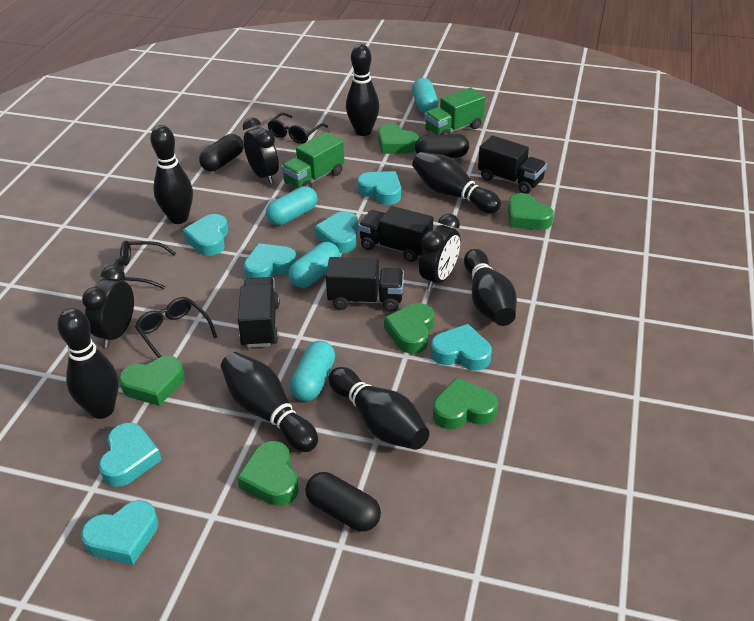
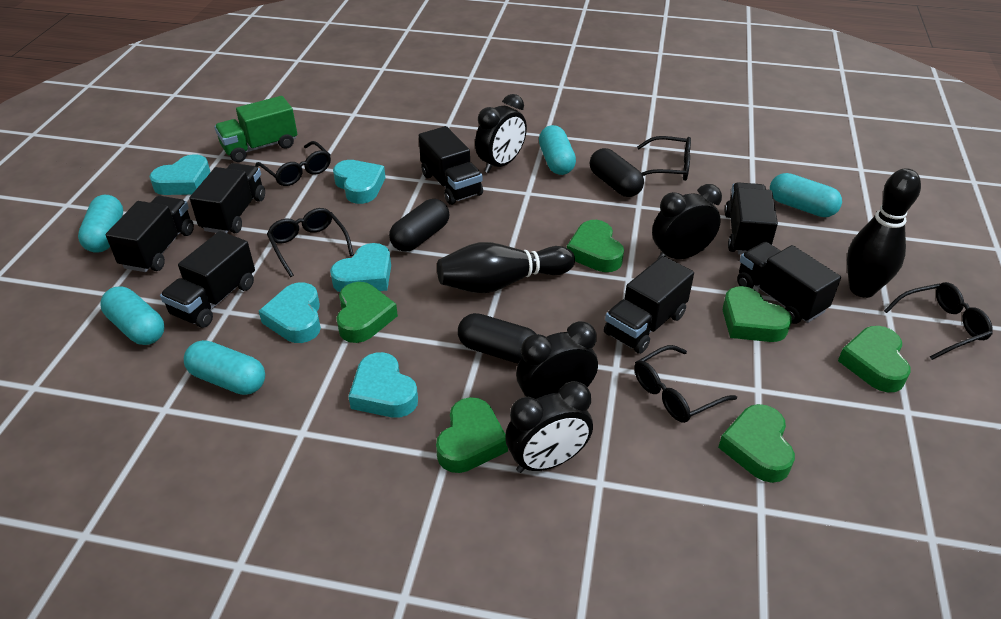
black bowling pin: [57,308,119,419] [150,125,193,224] [221,352,318,452] [328,367,429,450] [346,44,379,136] [412,152,501,213] [464,249,517,326] = 7 -> [437,242,575,293] [847,168,921,298] = 2
black clock: [82,265,134,348] [243,117,279,184] [419,214,461,290] = 3 -> [475,94,527,173] [505,381,593,473] [516,321,598,399] [652,184,722,259] = 4
black glasses: [114,241,176,289] [135,297,217,358] [268,113,328,144] = 3 -> [255,141,331,186] [267,208,354,277] [634,345,737,423] [637,136,691,181] [884,282,993,360] = 5
black truck: [238,277,280,348] [326,257,404,312] [358,206,433,262] [478,135,547,194] = 4 -> [106,196,194,272] [160,231,255,328] [190,163,265,233] [419,126,483,205] [604,256,694,354] [725,182,778,255] [737,242,841,324] = 7
green truck: [281,132,344,188] [425,87,485,135] = 2 -> [214,96,297,162] = 1
turquoise capsule: [266,186,317,225] [288,242,340,288] [290,341,335,401] [412,78,438,113] = 4 -> [78,195,123,253] [100,287,164,345] [184,340,265,395] [539,125,576,175] [770,173,842,217] = 5
turquoise heart: [81,500,158,565] [99,423,162,487] [183,214,228,256] [244,243,297,279] [314,211,358,253] [357,171,401,205] [431,324,492,371] = 7 -> [150,154,211,195] [259,282,321,343] [330,243,391,292] [333,160,385,204] [348,352,418,418] = 5

